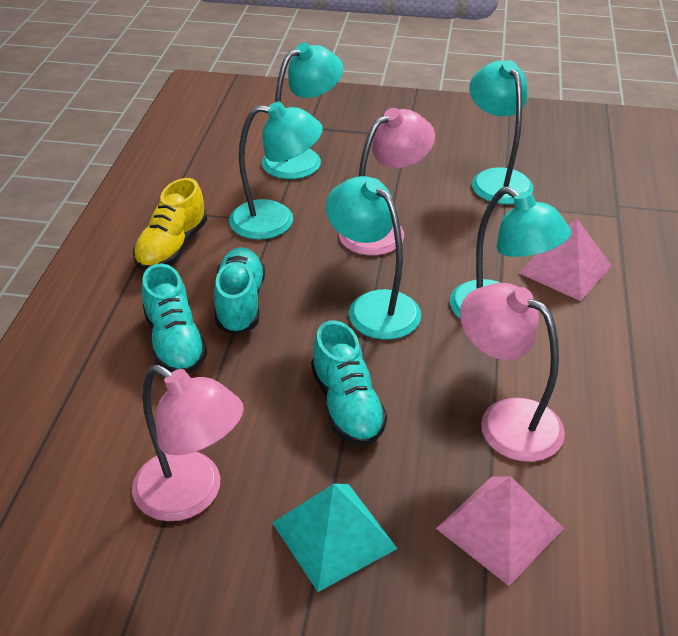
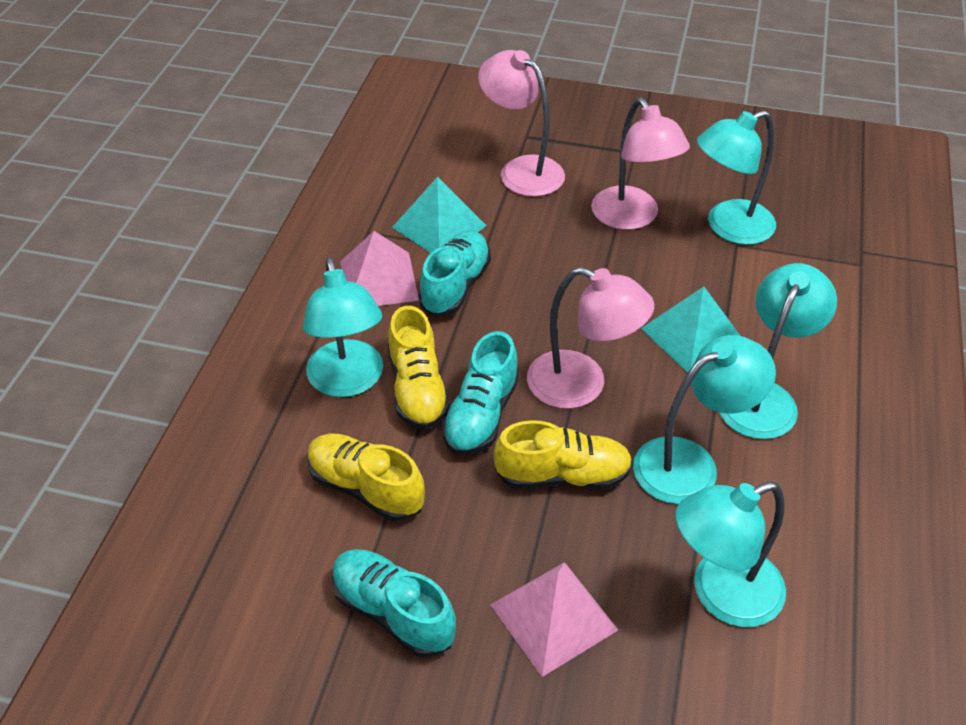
turquoise pyramid: [272,484,398,592] = 1 -> [392,177,487,253] [641,286,740,373] = 2
yellow shoe: [133,178,207,271] = 1 -> [308,434,425,521] [388,306,450,430] [494,420,633,489] = 3

